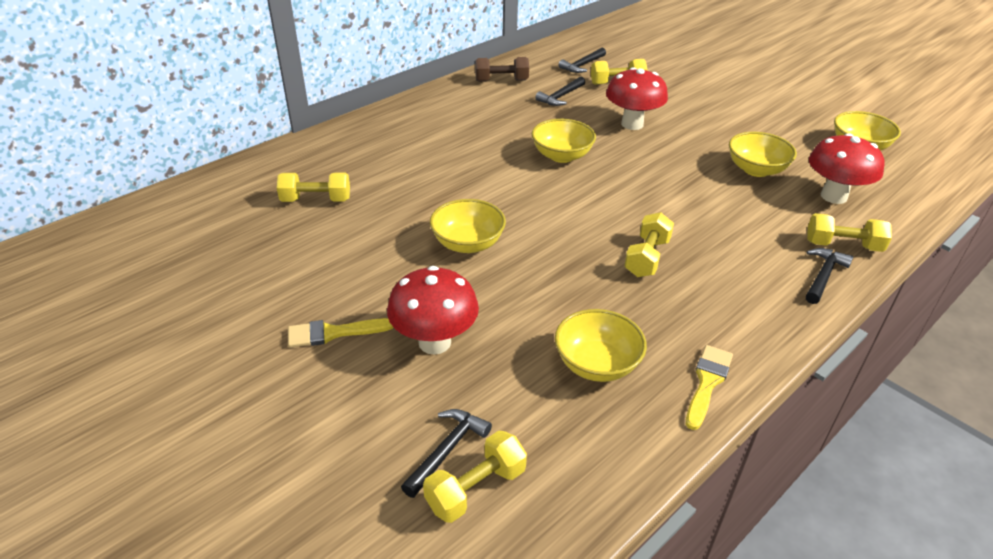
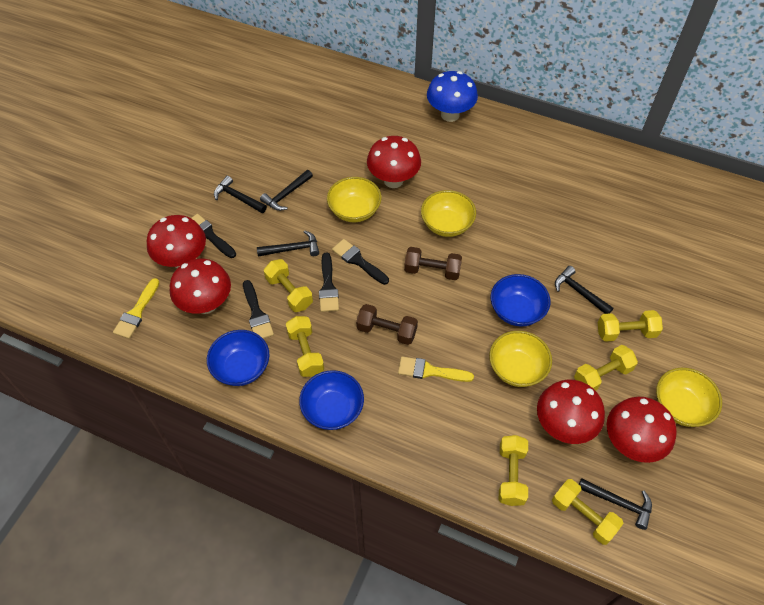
black brush: none = 0 -> [191,214,236,258] [243,280,274,339] [319,253,339,312] [332,239,389,285] = 4
black hammer: [401,409,492,498] [535,77,585,106] [558,48,606,73] [806,248,854,304] = 4 -> [214,176,267,213] [257,230,319,256] [260,170,313,211] [555,266,613,314] [579,478,652,530] = 5
blue bowl: none = 0 -> [207,330,269,386] [299,370,364,430] [491,274,550,327] = 3
blue mushroom: none = 0 -> [427,71,478,122] = 1
brown dumbbell: [475,57,529,82] = 1 -> [356,304,418,345] [404,247,462,280] = 2
red mushroom: [387,266,479,355] [606,67,668,130] [809,133,885,204] = 3 -> [147,215,206,268] [170,259,231,314] [367,136,421,188] [537,379,605,444] [607,397,677,463] = 5
yellow bowl: [430,199,506,253] [532,119,596,163] [555,309,647,382] [729,132,797,177] [834,111,901,151] = 5 -> [327,177,382,222] [421,190,476,237] [489,331,552,387] [656,368,722,427] = 4
yellow dumbbell: [277,173,350,202] [423,431,527,523] [591,59,648,85] [624,212,674,277] [807,213,892,252] = 5 -> [264,259,313,312] [286,316,324,377] [499,435,528,506] [552,479,624,545] [574,345,638,391] [598,310,663,342] = 6

